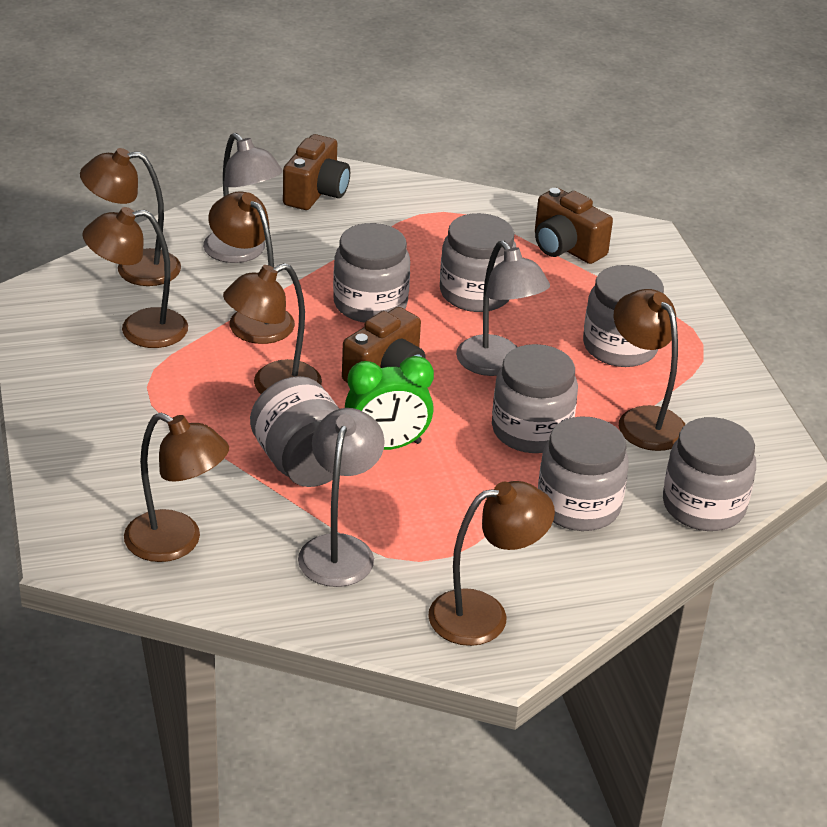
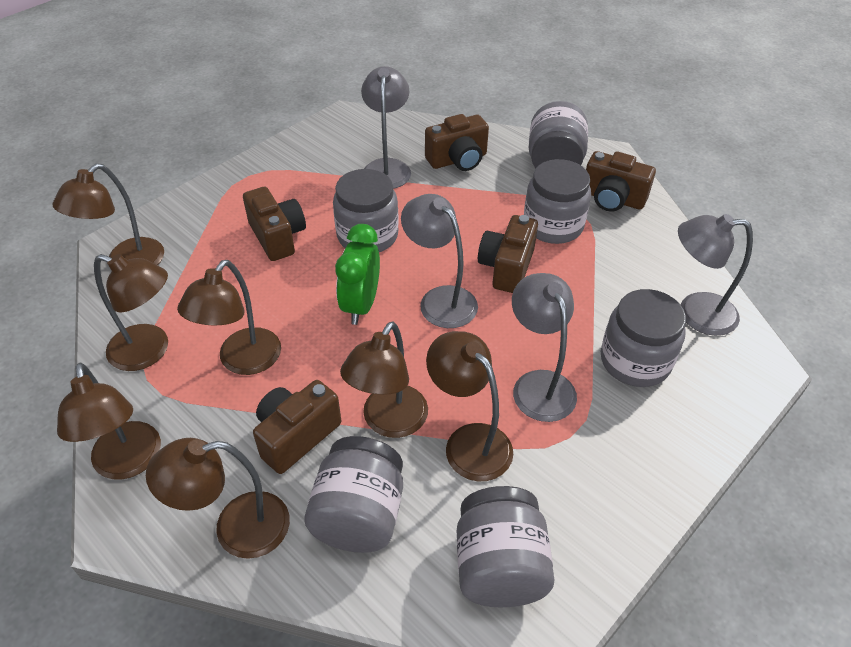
brown camera: [283,134,350,210] [342,307,426,383] [535,188,613,264] = 3 -> [243,187,306,261] [253,380,341,474] [425,114,489,171] [478,215,538,293] [586,151,656,212] = 5
grey jar: [250,376,339,487] [333,223,410,323] [440,213,516,312] [492,344,578,453] [538,416,629,531] [583,265,664,367] [663,417,756,531] = 7 -> [304,436,403,553] [333,169,399,252] [457,486,554,607] [524,159,591,244] [529,101,588,169] [601,289,686,387] = 6
grey lamp: [203,133,283,263] [298,408,385,587] [456,241,550,376] = 3 -> [361,66,411,189] [401,194,478,328] [512,273,577,422] [678,214,753,336] = 4

